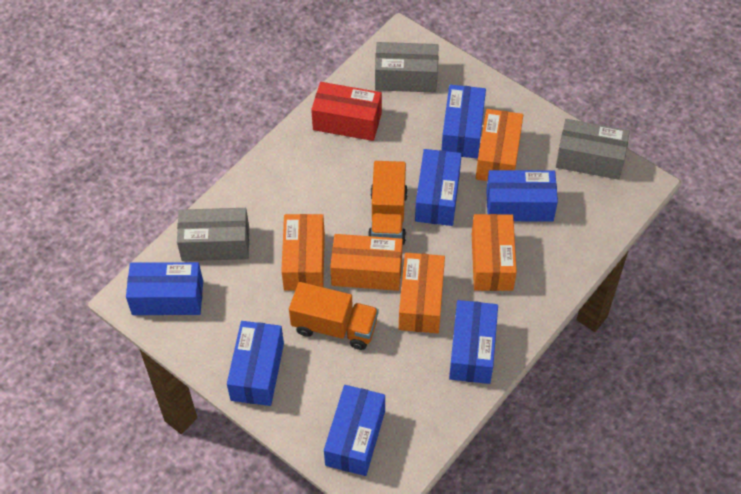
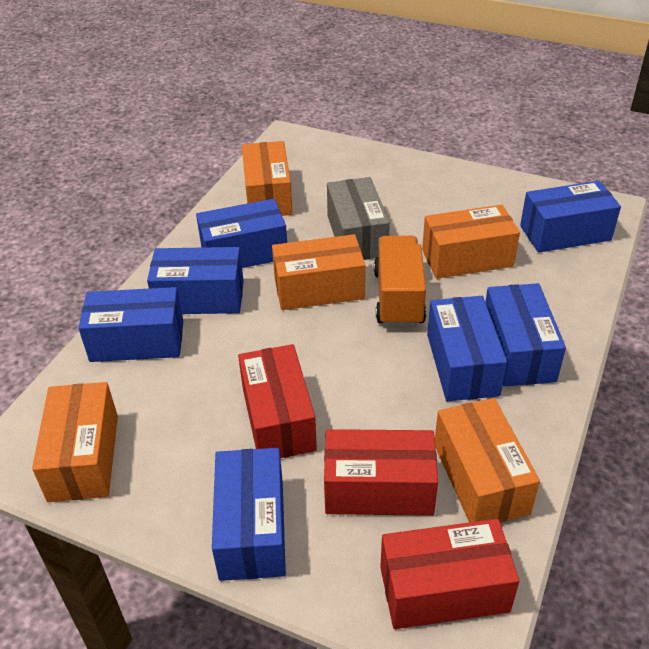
grey box: [177,208,249,261] [375,42,439,93] [556,119,630,180] = 3 -> [327,177,390,260] = 1
orange truck: [289,282,378,350] [368,161,408,245] = 2 -> [374,236,426,327] = 1
red box: [311,82,382,141] = 1 -> [238,344,317,458] [324,429,438,516] [380,519,520,629] = 3

